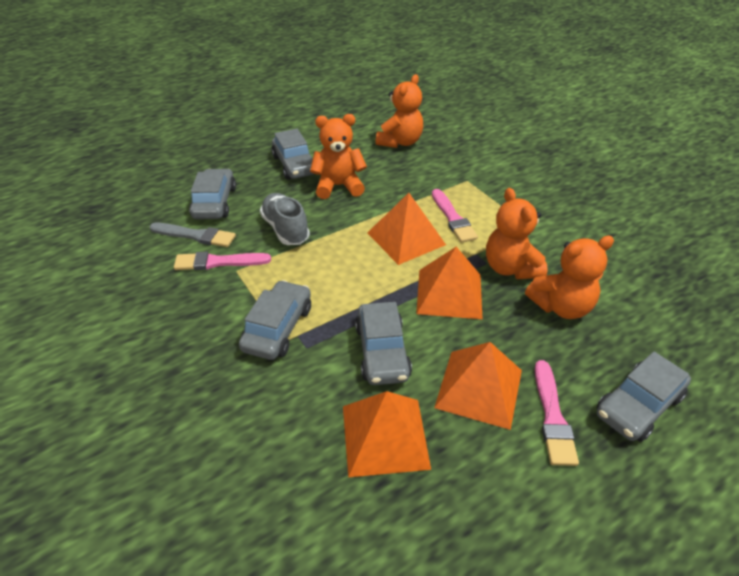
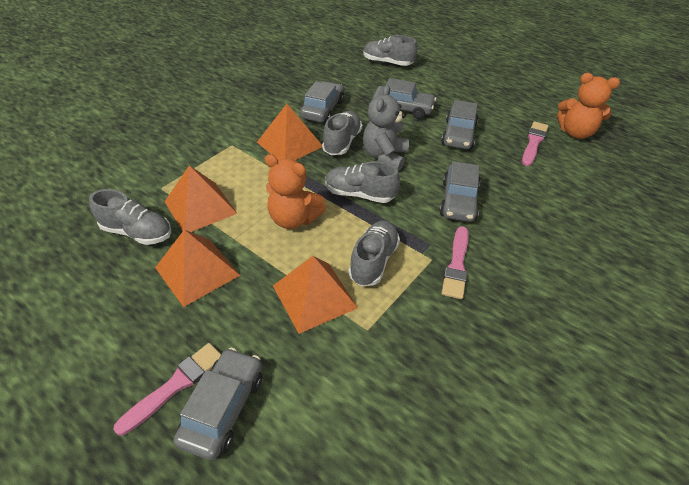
grey brush: [149,223,236,247] = 1 -> none = 0
grey shoe: [260,193,310,245] = 1 -> [89,189,171,245] [322,111,362,155] [325,161,400,203] [348,220,400,286] [363,35,417,66] = 5
grey teddy bear: none = 0 -> [363,85,409,171] = 1
orange teddy bear: [310,114,367,199] [376,74,423,148] [486,188,548,279] [525,236,614,319] = 4 -> [265,154,326,229] [557,73,620,139] = 2

